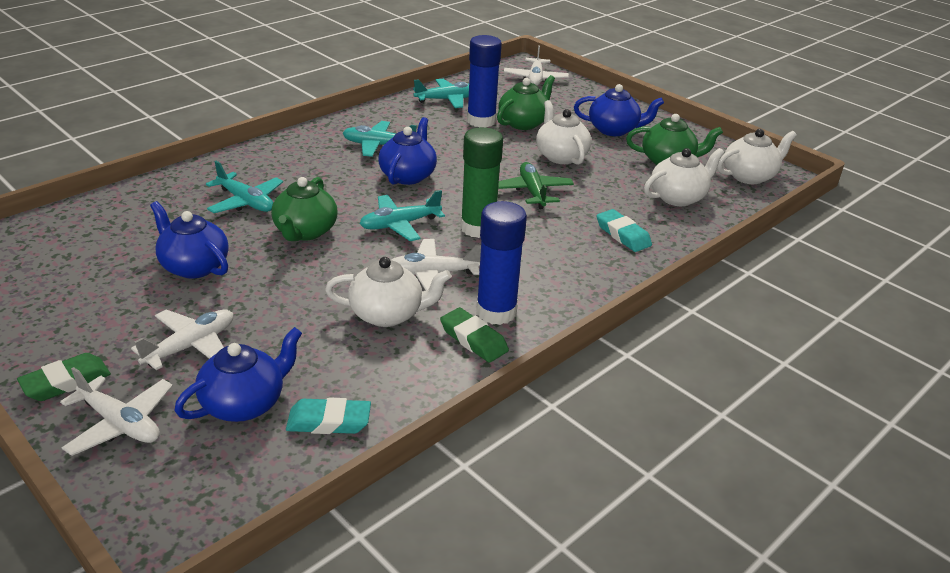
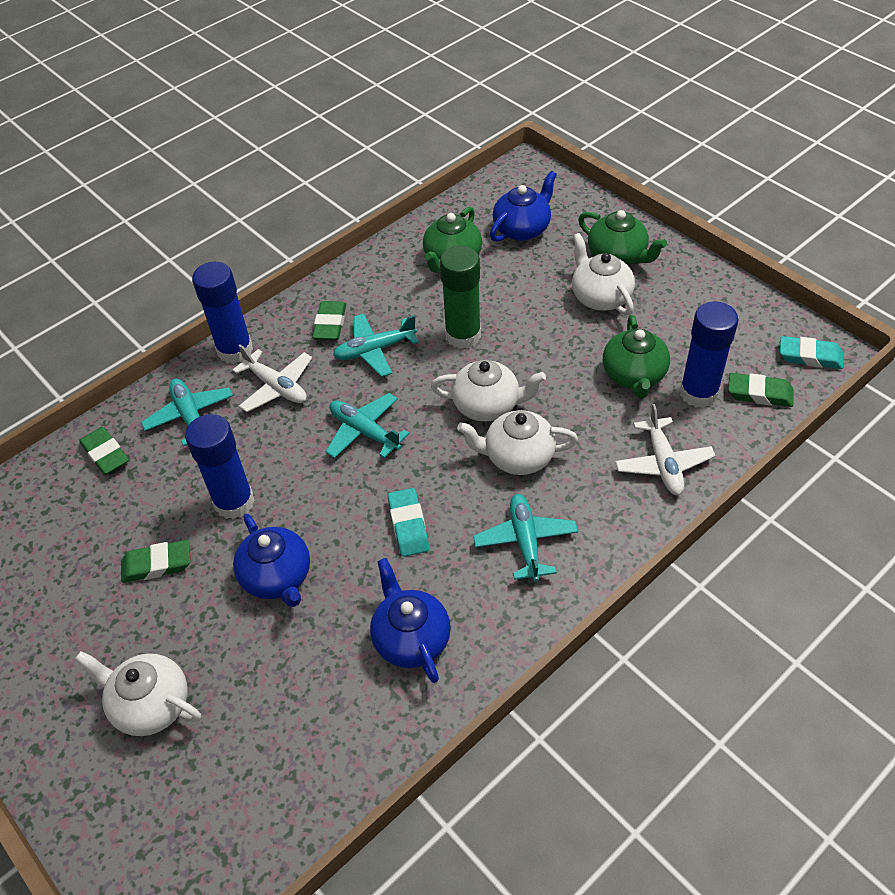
blue glue stick: [467,35,502,128] [476,201,527,325] = 2 -> [185,414,255,519] [192,262,253,364] [680,302,738,408] = 3
blue teapot: [150,201,229,279] [174,327,302,422] [378,117,437,185] [574,84,664,136] = 4 -> [233,514,310,607] [370,558,451,683] [490,171,557,242] = 3
green eraser: [17,353,111,401] [440,307,509,363] = 2 -> [79,427,129,475] [121,540,190,583] [312,301,346,340] [728,373,794,407] = 4
green plane: [498,162,574,209] = 1 -> none = 0
white plane: [60,367,173,456] [131,309,233,370] [391,239,481,291] [504,45,569,86] = 4 -> [232,344,312,412] [615,404,715,495] = 2

